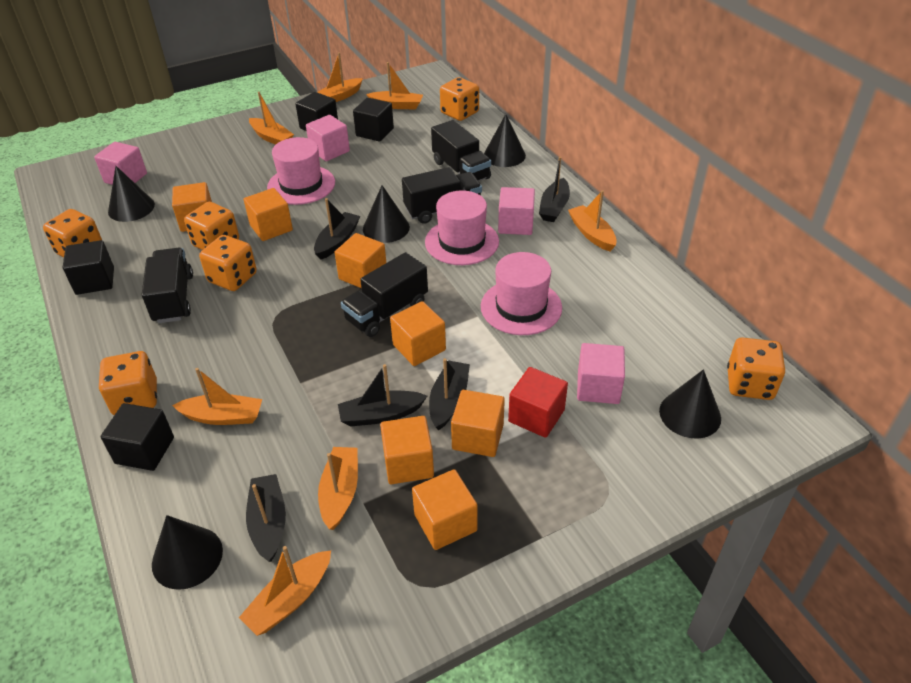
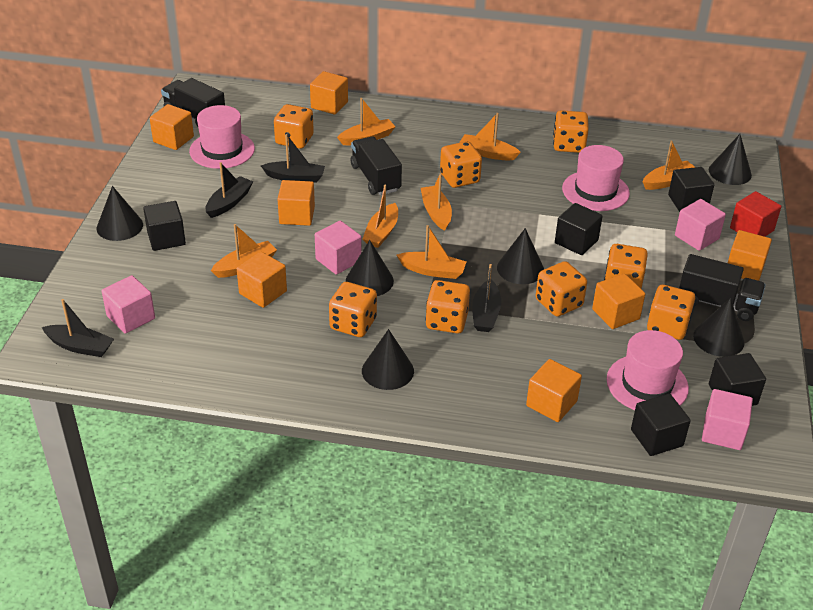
black boat: [246,474,286,562] [314,198,360,260] [338,364,427,427] [429,358,470,430] [539,157,570,222] = 5 -> [42,299,114,357] [205,162,254,218] [261,134,325,182] [472,264,501,332] = 4
black cone: [108,166,155,222] [152,515,223,590] [363,185,410,243] [484,114,526,167] [659,369,721,439] = 5 -> [97,186,143,241] [346,240,394,296] [362,329,414,390] [497,228,544,284] [693,298,745,357] [709,134,752,185] = 6
black cube: [63,240,114,295] [100,403,174,471] [295,92,338,131] [353,98,394,142] = 4 -> [143,201,186,251] [555,203,603,255] [631,394,691,456] [668,167,714,212] [709,353,766,406] = 5
black truck: [142,248,193,323] [341,252,428,337] [402,167,482,224] [431,120,491,181] = 4 -> [161,78,225,127] [351,136,402,195] [679,254,766,321] = 3
orange dice: [43,209,102,257] [99,351,157,415] [184,202,239,250] [199,235,257,291] [440,77,479,121] [727,337,785,400] = 6 -> [274,104,314,149] [329,282,377,337] [426,280,470,334] [440,141,482,188] [536,261,587,317] [553,110,589,153] [604,244,648,289] [647,285,695,340] = 8

